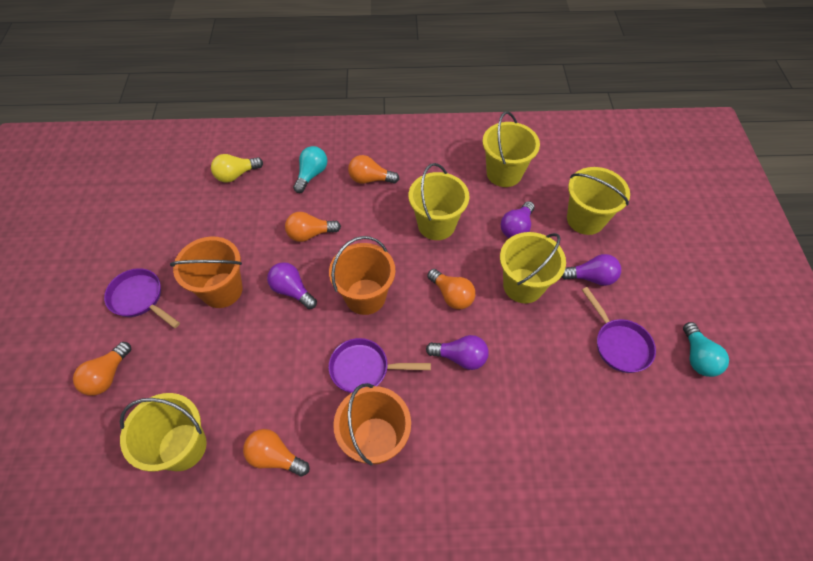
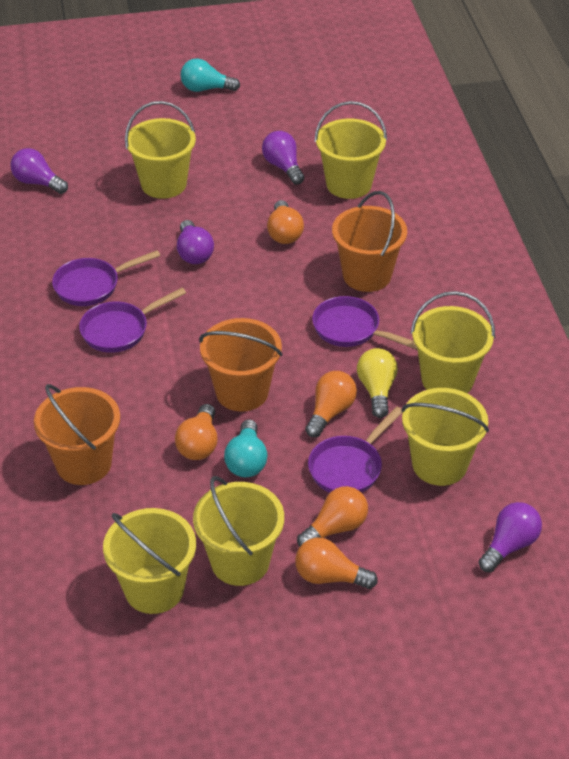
purple pan: [104,268,180,328] [329,338,431,393] [582,287,656,373] = 3 -> [52,250,160,306] [79,288,186,353] [308,407,403,493] [312,296,418,350] = 4
yellow bucket: [120,393,207,472] [409,163,470,240] [482,111,540,187] [500,232,566,303] [567,167,630,235] = 5 -> [103,508,196,614] [125,101,196,199] [193,476,284,586] [314,101,387,199] [402,388,489,486] [411,291,495,393] = 6

